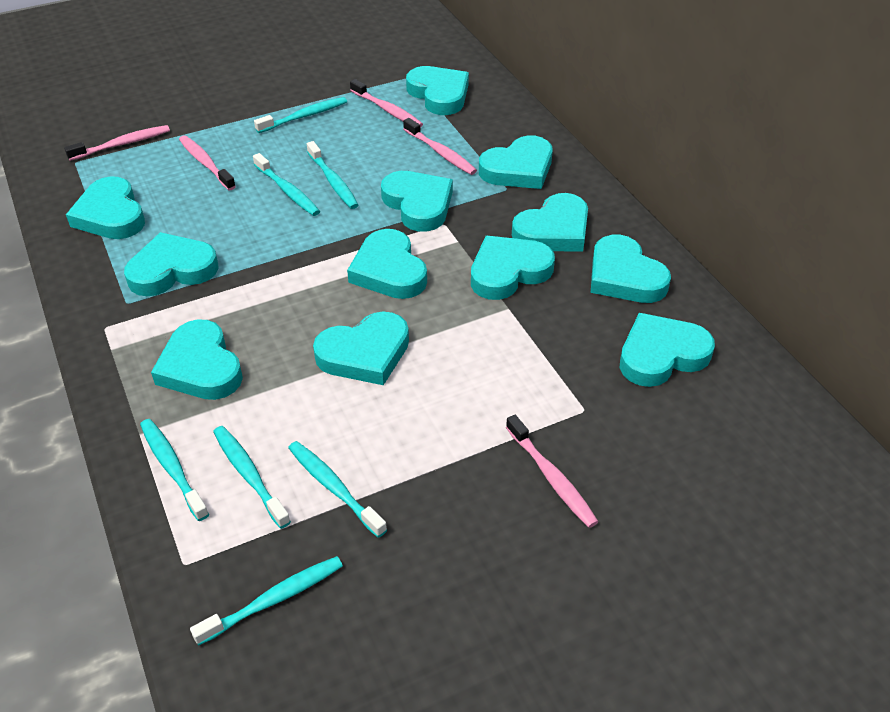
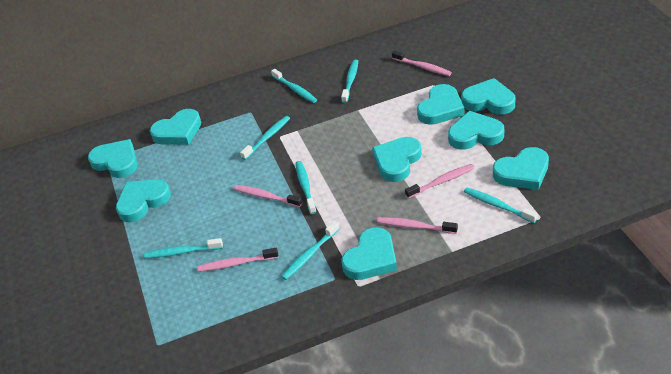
turquoise heart: [66,176,145,239] [124,232,219,296] [151,319,243,400] [313,312,409,385] [347,229,427,299] [381,171,453,232] [406,66,469,115] [471,236,555,300] [479,135,553,189] [512,193,588,252] [591,235,671,303] [620,313,715,387] = 12 -> [88,139,138,178] [116,179,171,222] [150,109,201,145] [342,227,397,280] [372,137,422,182] [417,84,464,125] [448,111,504,150] [461,78,515,114] [493,147,549,190] = 9

